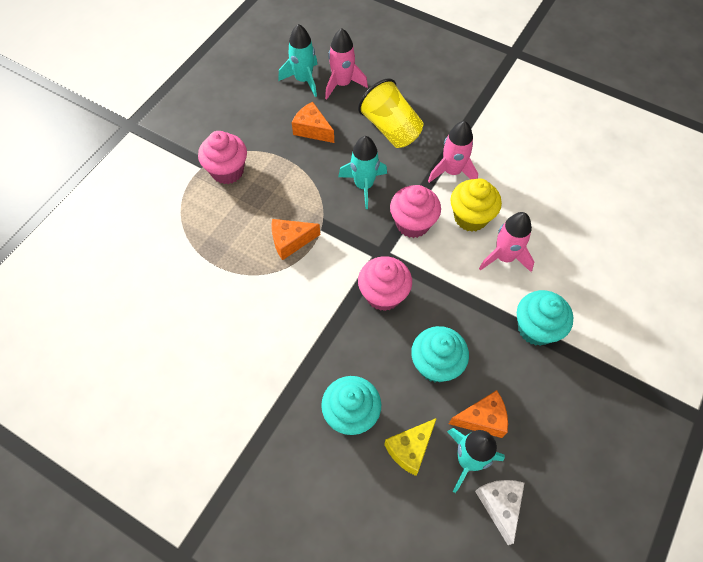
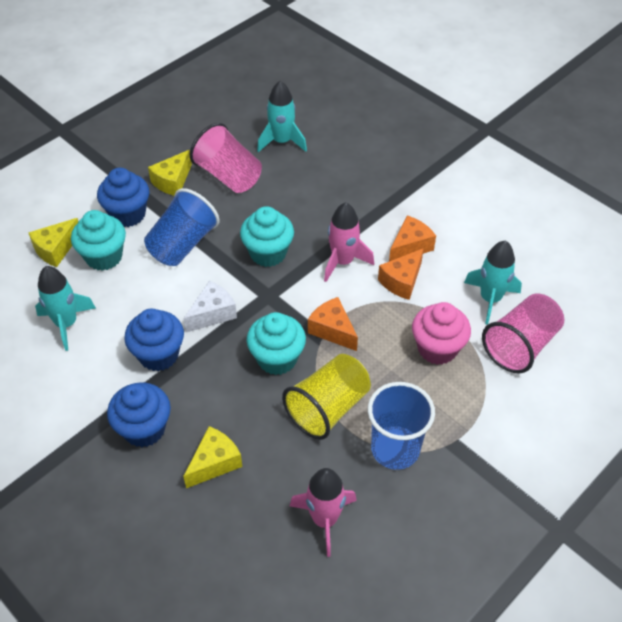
blue cup: none = 0 -> [144,188,220,266] [368,382,435,470] = 2
blue cupcake: none = 0 -> [97,168,149,227] [107,383,171,447] [124,309,184,371] = 3
pink cup: none = 0 -> [190,123,262,193] [482,293,564,374] = 2
pink cupcake: [198,131,247,184] [358,256,412,311] [390,185,441,238] = 3 -> [412,302,471,365] = 1
pink rocket: [325,28,368,99] [428,121,478,183] [479,212,534,272] = 3 -> [290,468,357,557] [324,202,374,282] = 2
yellow cheese: [384,418,437,476] = 1 -> [28,218,78,267] [148,150,192,196] [183,426,242,488] = 3
yellow cupcake: [450,179,502,232] = 1 -> none = 0

